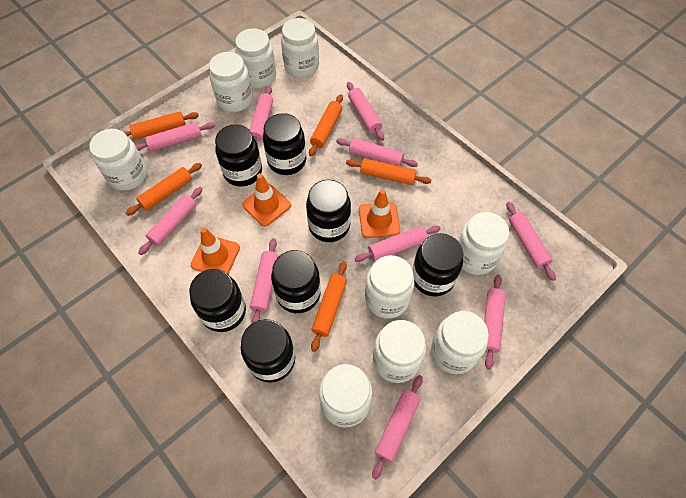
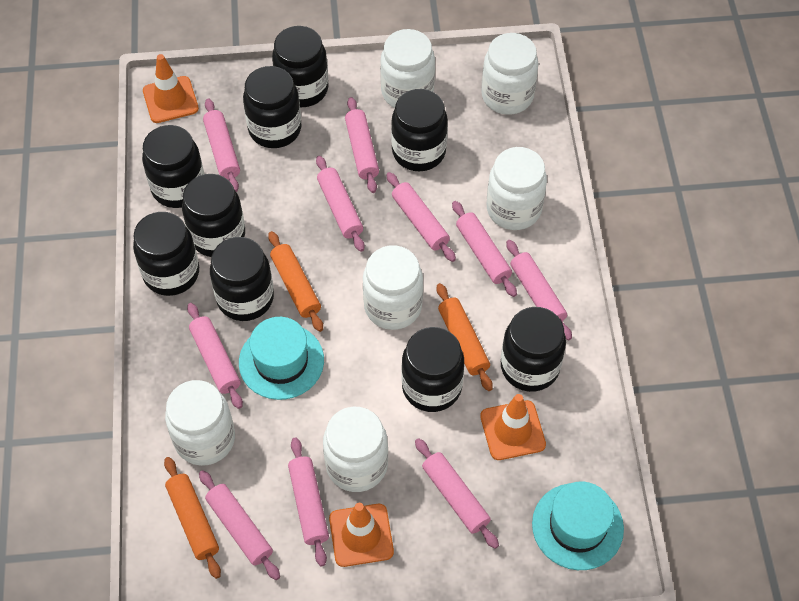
black jar: [189,269,246,332] [215,125,262,187] [241,319,295,382] [263,113,306,175] [271,250,321,313] [306,180,351,242] [412,233,463,297] = 7 -> [133,212,199,296] [142,125,204,208] [182,174,245,257] [210,237,274,321] [243,66,301,148] [272,26,329,107] [391,89,448,171] [401,327,464,412] [501,307,566,392] = 9
orange rolling pin: [124,112,199,140] [126,163,202,216] [309,94,343,156] [311,261,347,352] [346,158,431,185] = 5 -> [164,457,221,579] [268,231,323,332] [437,283,493,391] = 3
turquoise hat: none = 0 -> [239,317,324,400] [532,482,624,570] = 2
white jar: [89,129,147,191] [209,52,253,112] [235,28,276,88] [281,18,319,78] [319,364,372,427] [365,255,415,319] [373,320,426,383] [431,311,489,374] [458,212,509,275] = 9 -> [165,380,235,466] [323,407,388,492] [363,245,423,330] [380,29,435,108] [481,33,539,115] [487,147,547,230] = 6

